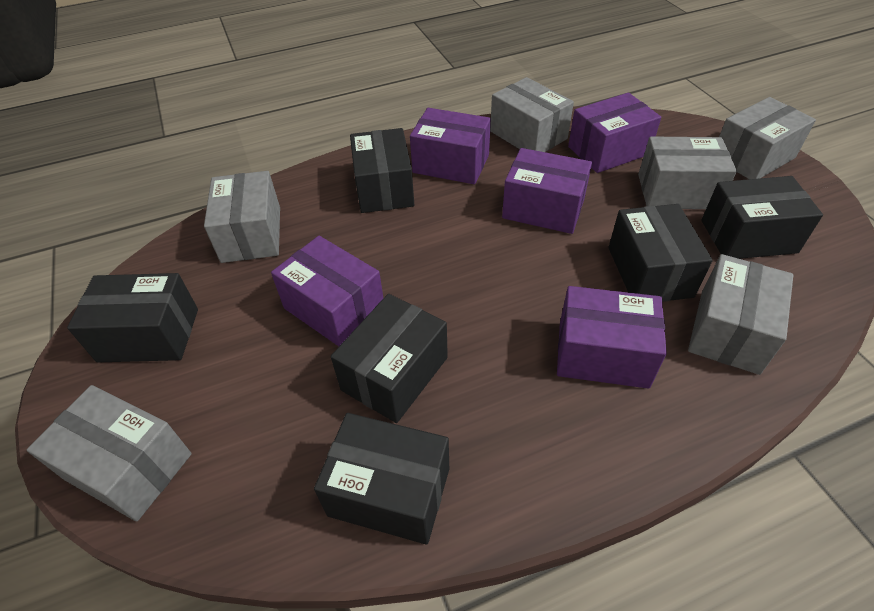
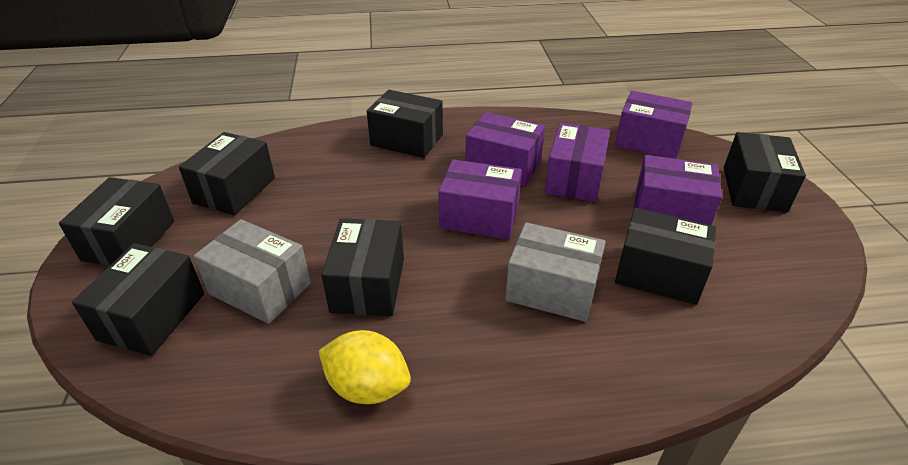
black box: [67,273,198,362] [314,413,449,545] [331,294,448,423] [350,128,414,213] [609,204,713,302] [701,176,823,259] = 6 -> [59,177,174,266] [72,243,204,356] [179,132,275,216] [321,218,404,316] [367,90,443,158] [615,208,716,305] [724,132,806,212] = 7
grey box: [27,385,192,521] [204,171,280,263] [490,77,574,152] [638,137,737,209] [688,254,793,375] [719,97,816,179] = 6 -> [194,219,311,324] [505,222,606,322] = 2
yellow lemon: none = 0 -> [318,330,411,404] = 1

